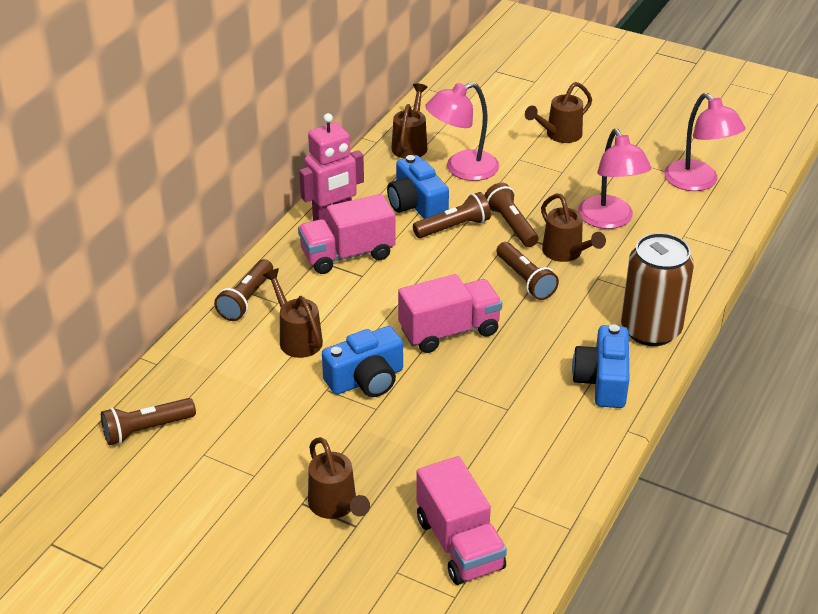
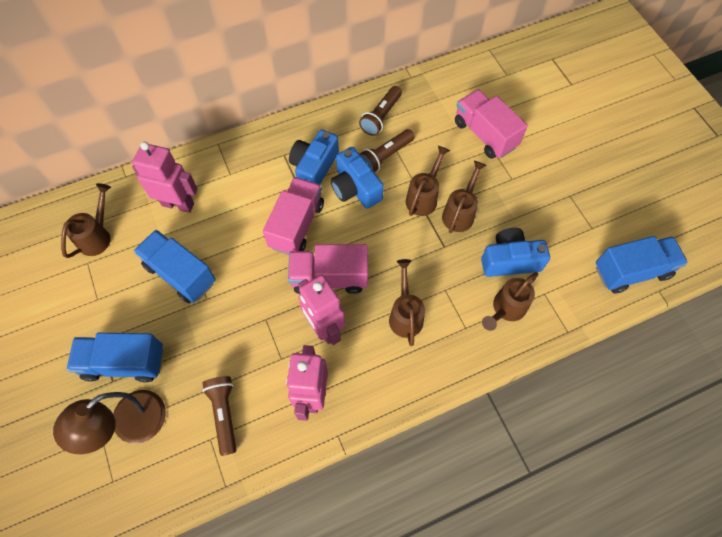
blue truck: none = 0 -> [66,333,163,383] [134,230,216,303] [596,236,688,293] = 3
brown can: [621,233,694,346] = 1 -> none = 0
brown flashlight: [101,398,196,445] [214,259,273,321] [413,192,491,238] [484,183,538,247] [496,242,559,300] = 5 -> [202,376,236,456] [359,86,402,136] [360,129,415,172] = 3
brown lamp: none = 0 -> [53,390,166,454] = 1
pink lamp: [425,82,499,181] [578,129,652,229] [664,93,746,191] = 3 -> none = 0
pink robot: [299,113,364,224] = 1 -> [132,141,198,213] [286,345,328,421] [298,275,345,345] = 3

